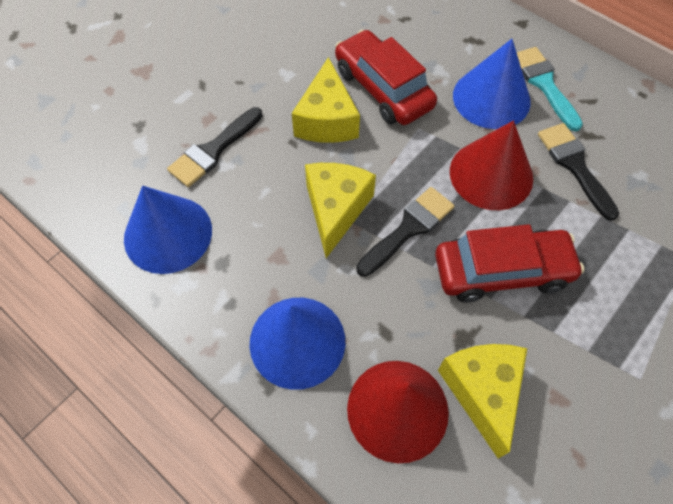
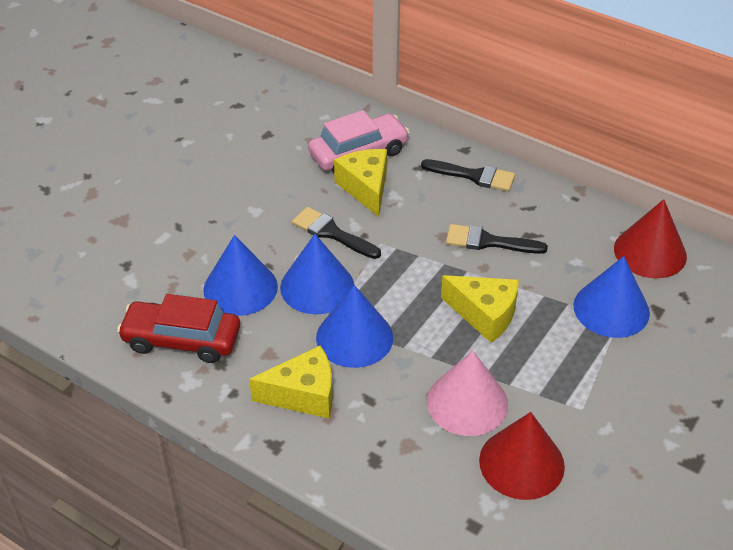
blue cone: [124,186,212,274] [249,298,345,390] [453,39,531,129] = 3 -> [203,235,278,316] [280,234,354,314] [316,285,393,368] [573,256,650,338] = 4
pink car: none = 0 -> [308,110,410,172] = 1
pink cone: none = 0 -> [427,351,508,436] = 1
red car: [335,30,437,125] [435,224,584,302] = 2 -> [117,294,240,363] = 1
turquoise brush: [517,47,583,132] = 1 -> none = 0

